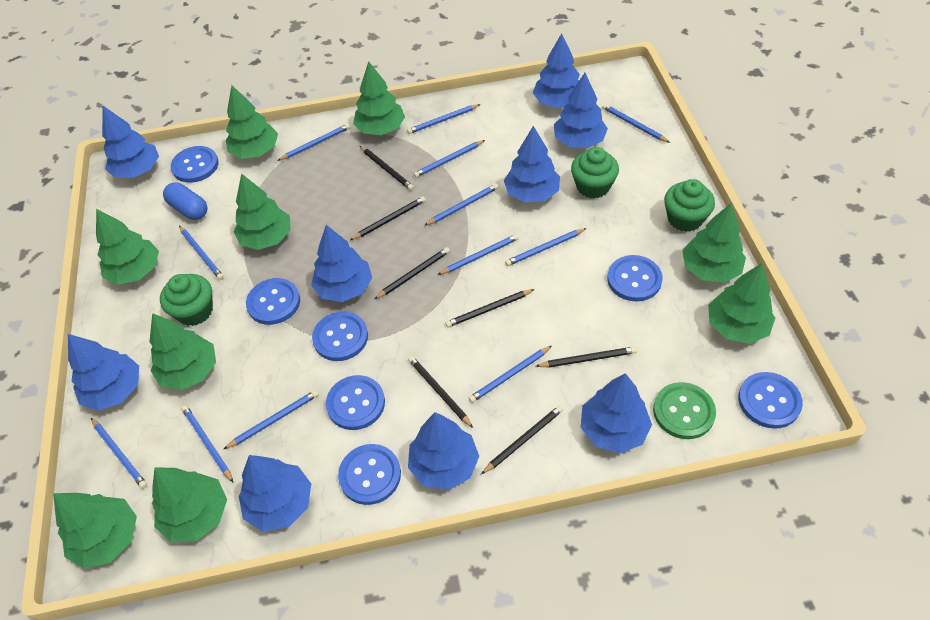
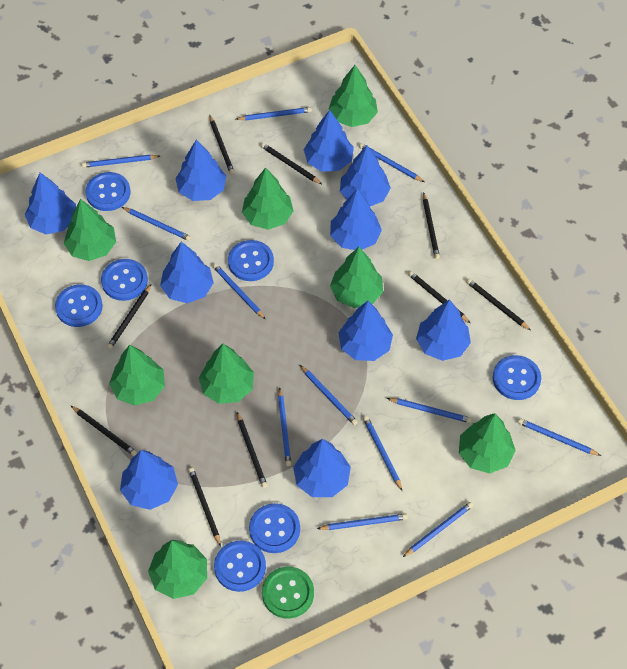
black pencil: [350,196,426,240] [360,146,414,190] [374,247,450,299] [408,356,473,428] [445,289,534,328] [481,405,563,474] [536,347,637,368] = 7 -> [71,406,137,456] [107,284,151,349] [188,467,221,547] [209,116,235,175] [237,412,268,488] [261,143,322,184] [408,271,470,323] [423,192,440,259] [466,279,531,330] = 9
blue capsule: [163,182,208,220] = 1 -> none = 0
blue tree: [68,334,139,411] [102,106,159,178] [239,455,311,532] [311,225,372,302] [408,412,479,490] [504,126,560,203] [533,33,580,108] [554,73,608,148] [581,373,652,453] = 9 -> [25,173,76,234] [120,450,178,510] [160,242,214,303] [175,139,226,201] [293,439,351,497] [304,110,354,172] [330,189,382,250] [339,301,393,361] [340,145,391,206] [416,299,471,361] = 10
green cupcake: [160,274,213,326] [571,147,619,199] [664,179,715,232] = 3 -> none = 0
green tree: [53,493,137,569] [96,209,159,285] [150,313,216,390] [152,467,227,542] [226,85,278,159] [233,173,290,250] [353,61,405,135] [682,203,746,283] [708,263,775,344] = 9 -> [64,199,116,261] [109,345,165,406] [148,540,207,599] [199,344,254,404] [242,167,293,230] [328,65,378,127] [330,247,383,308] [459,413,516,474] = 8

